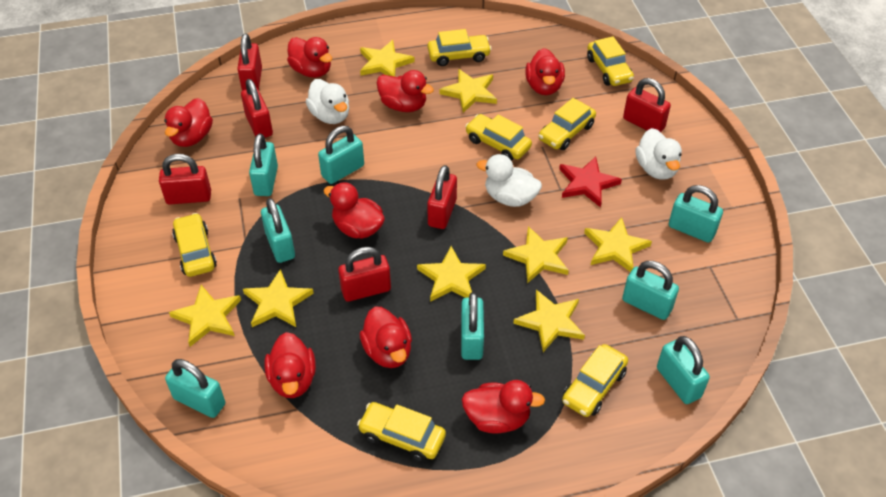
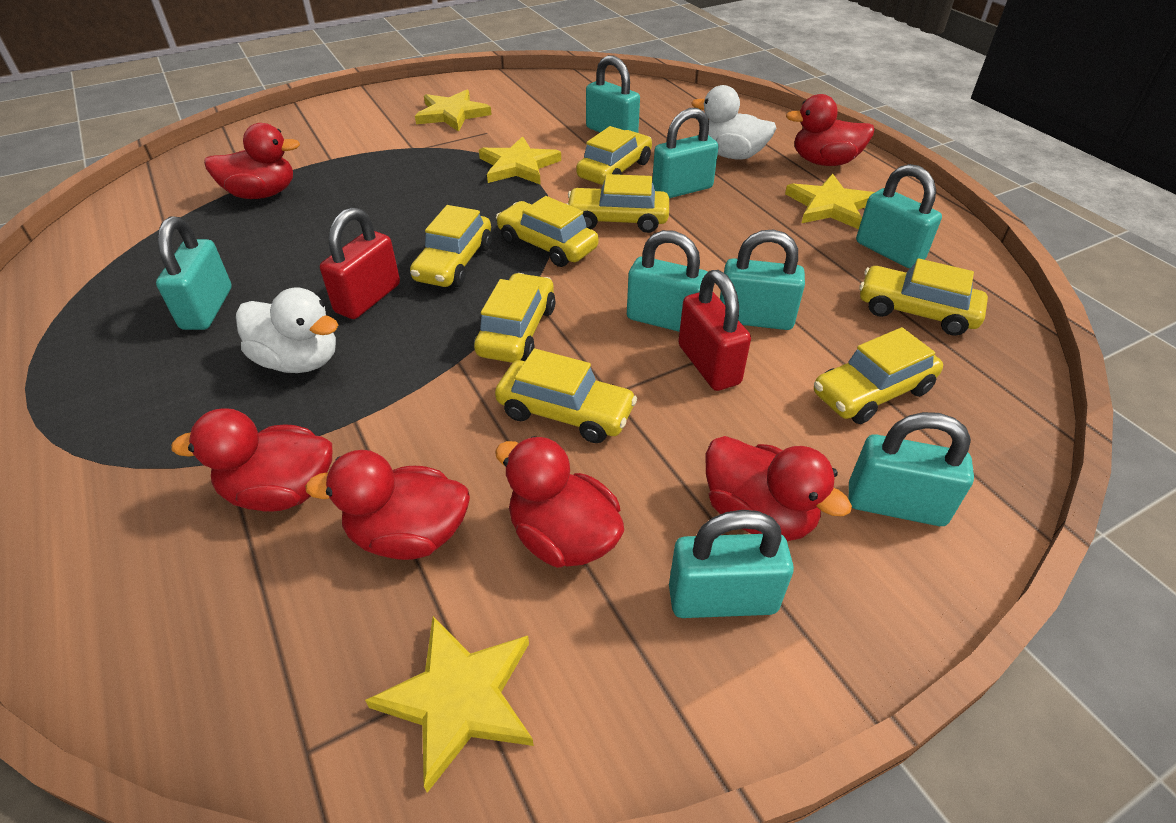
red duck: [164,98,213,147] [265,332,316,398] [287,37,332,78] [323,182,385,239] [359,307,412,368] [377,70,434,112] [462,380,545,433] [525,48,565,95] = 8 -> [171,408,332,512] [204,123,300,199] [305,450,470,560] [495,436,624,568] [706,436,852,541] [786,94,874,166] = 6
red padlock: [159,154,211,205] [237,34,262,91] [241,79,273,138] [338,247,391,302] [427,165,457,229] [623,78,671,132] = 6 -> [320,207,400,319] [678,270,751,391] = 2
red star: [559,157,622,208] = 1 -> none = 0
white duck: [306,79,349,124] [477,154,542,207] [635,128,682,179] = 3 -> [236,287,338,373] [692,85,776,160] = 2
yellow car: [172,213,217,277] [357,402,446,462] [428,29,492,66] [465,114,532,161] [538,98,596,150] [562,344,628,417] [587,36,634,86] = 7 -> [410,205,492,287] [474,273,555,363] [495,348,637,443] [496,196,599,267] [567,174,669,233] [576,126,652,185] [814,327,943,424] [859,258,988,336] = 8
yellow star: [169,285,241,347] [243,269,314,327] [360,40,415,77] [417,246,486,302] [440,69,497,113] [503,226,569,283] [513,290,585,352] [584,217,652,272] = 8 -> [365,616,534,793] [415,90,492,132] [479,136,561,185] [785,174,875,229] = 4

